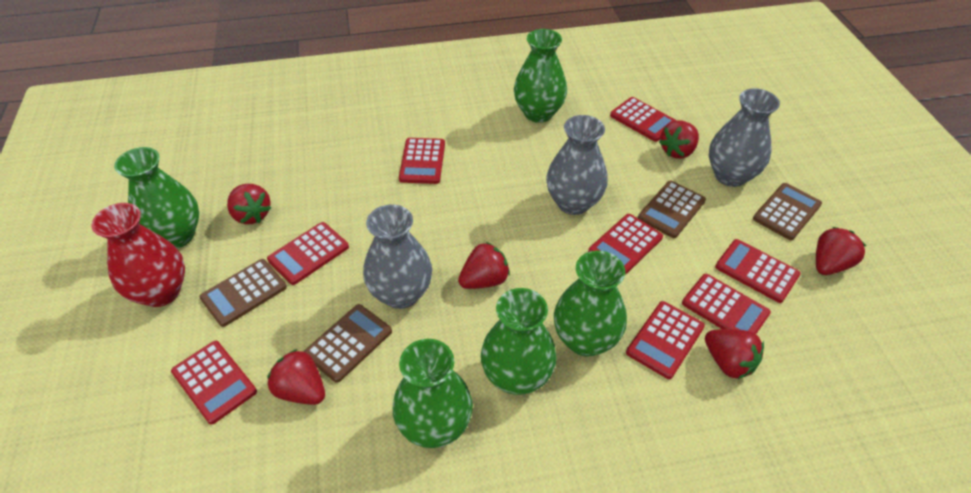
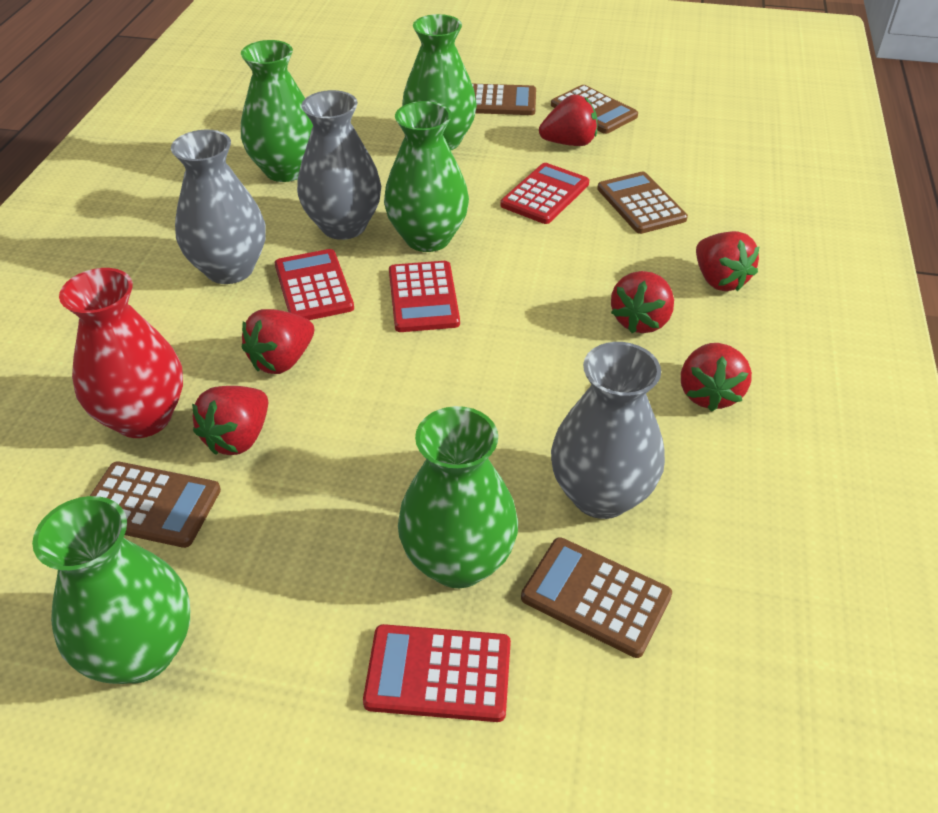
brown calculator: [199,259,287,327] [304,304,392,383] [638,181,706,238] [753,183,822,240] = 4 -> [90,461,221,548] [472,84,536,115] [521,537,672,658] [551,85,638,134] [597,171,688,234] = 5
red calculator: [171,341,257,425] [267,222,349,285] [399,138,445,184] [588,214,663,275] [610,97,677,142] [626,301,705,379] [682,274,771,334] [715,239,801,303] = 8 -> [275,249,354,320] [363,624,511,722] [389,261,460,332] [500,163,589,224] = 4

